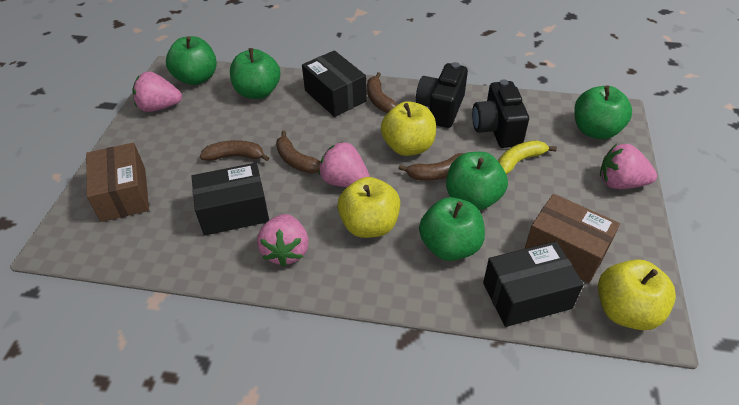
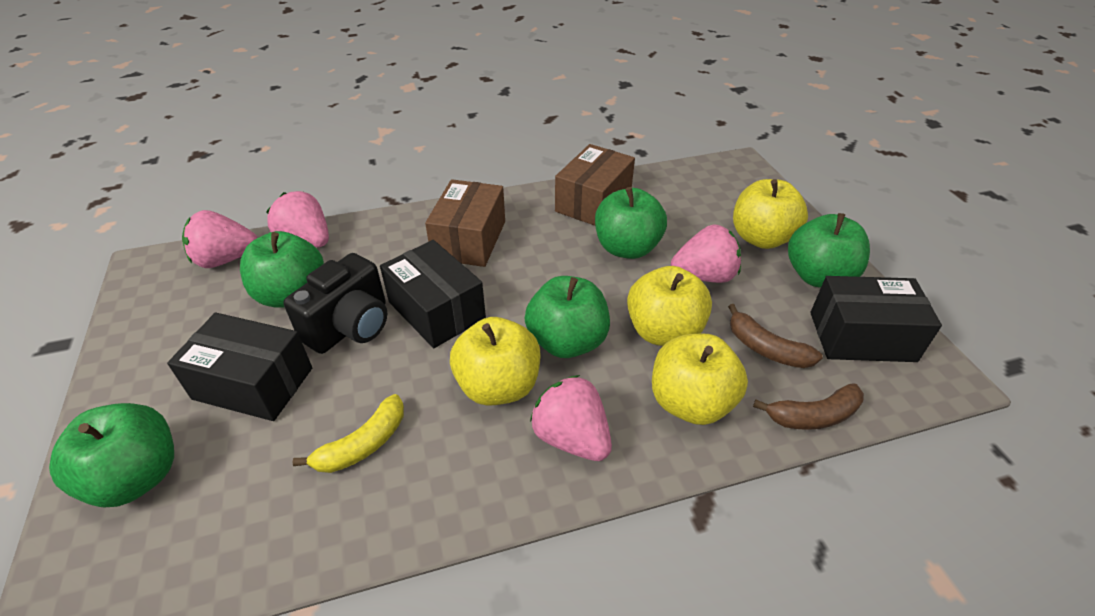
black camera: [416,62,468,128] [472,79,529,148] = 2 -> [283,253,387,354] = 1
brown banana: [200,140,269,161] [276,131,321,173] [367,72,397,113] [398,153,464,181] = 4 -> [728,304,823,368] [753,383,864,430] = 2
yellow apple: [337,177,400,238] [381,101,436,156] [598,259,676,330] = 3 -> [450,317,541,406] [627,266,712,346] [652,333,748,425] [733,179,808,249] = 4

